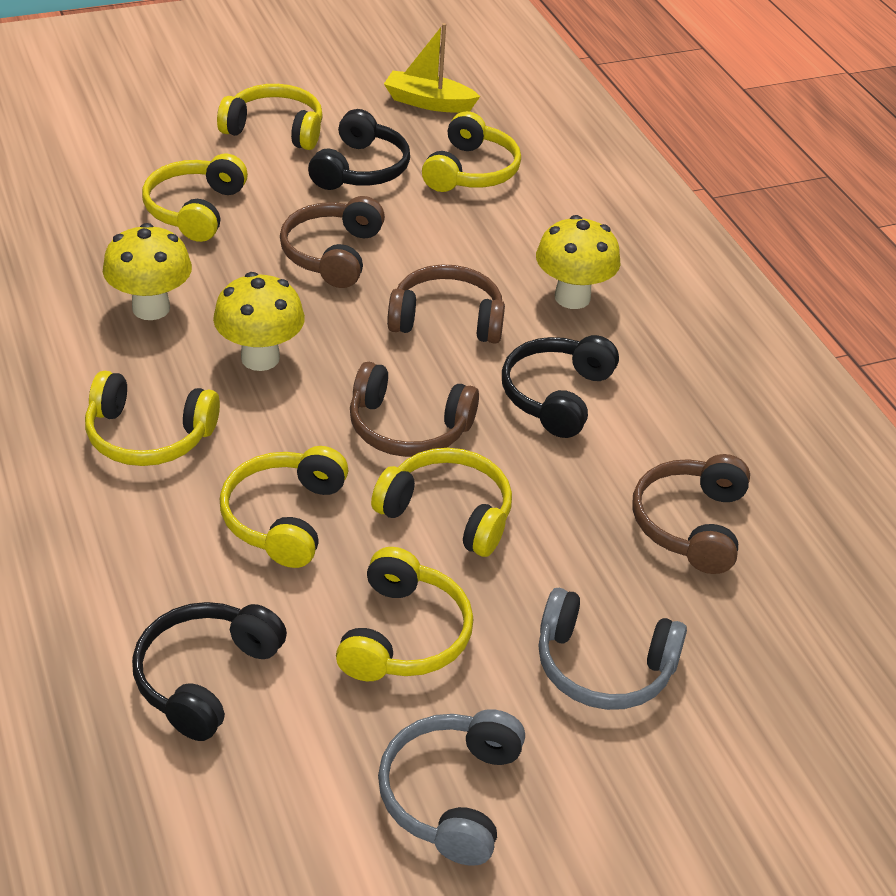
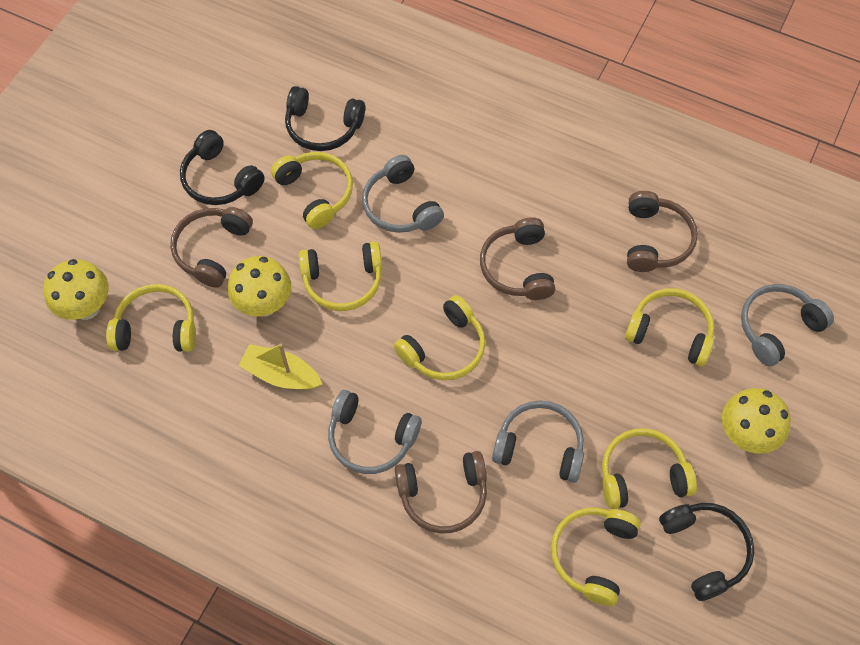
grey headphones: [378,709,525,866] [538,588,687,710] = 2 -> [328,390,421,474] [362,155,444,233] [492,401,584,483] [741,284,834,367] = 4

